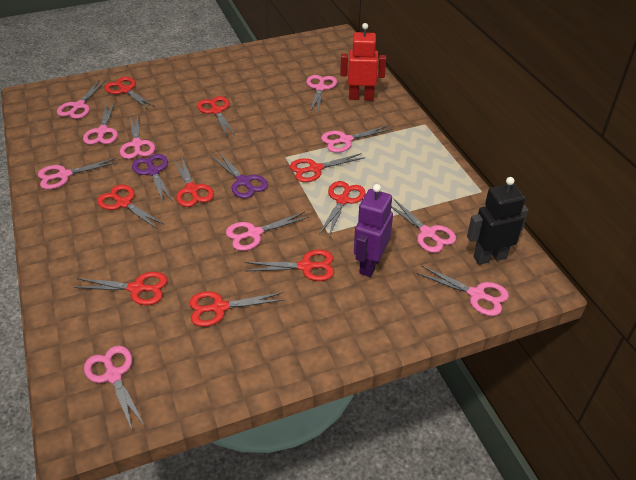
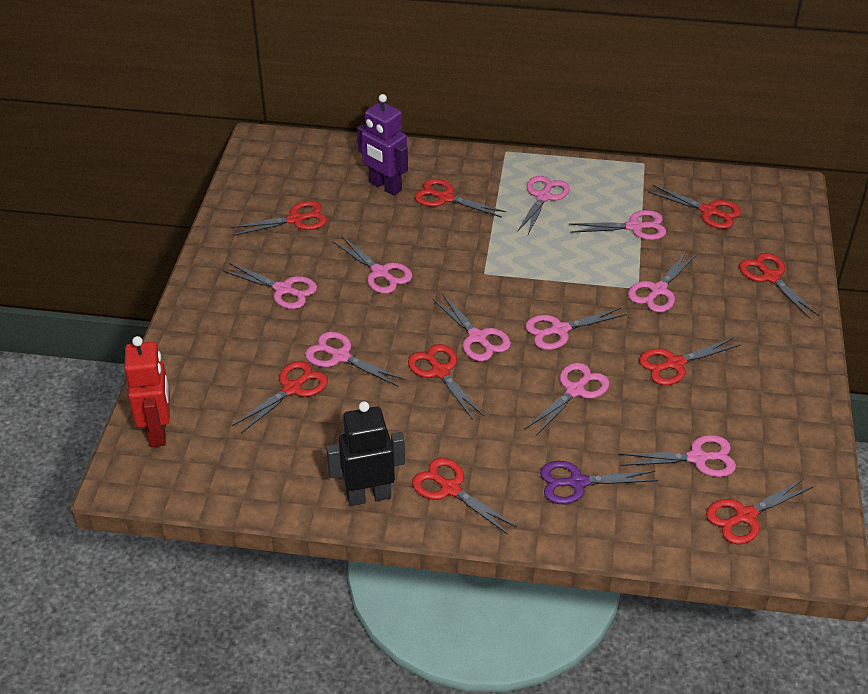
purple scissors: [132,154,173,204] [211,153,268,199] = 2 -> [540,461,658,504] = 1

